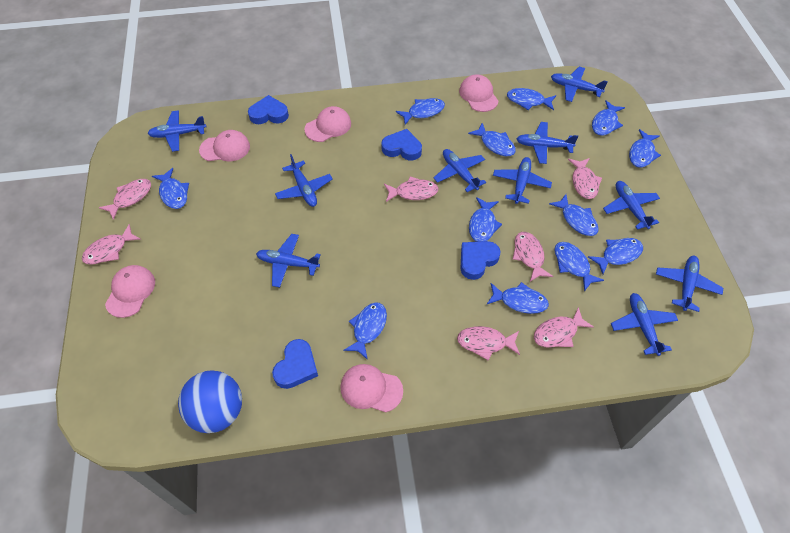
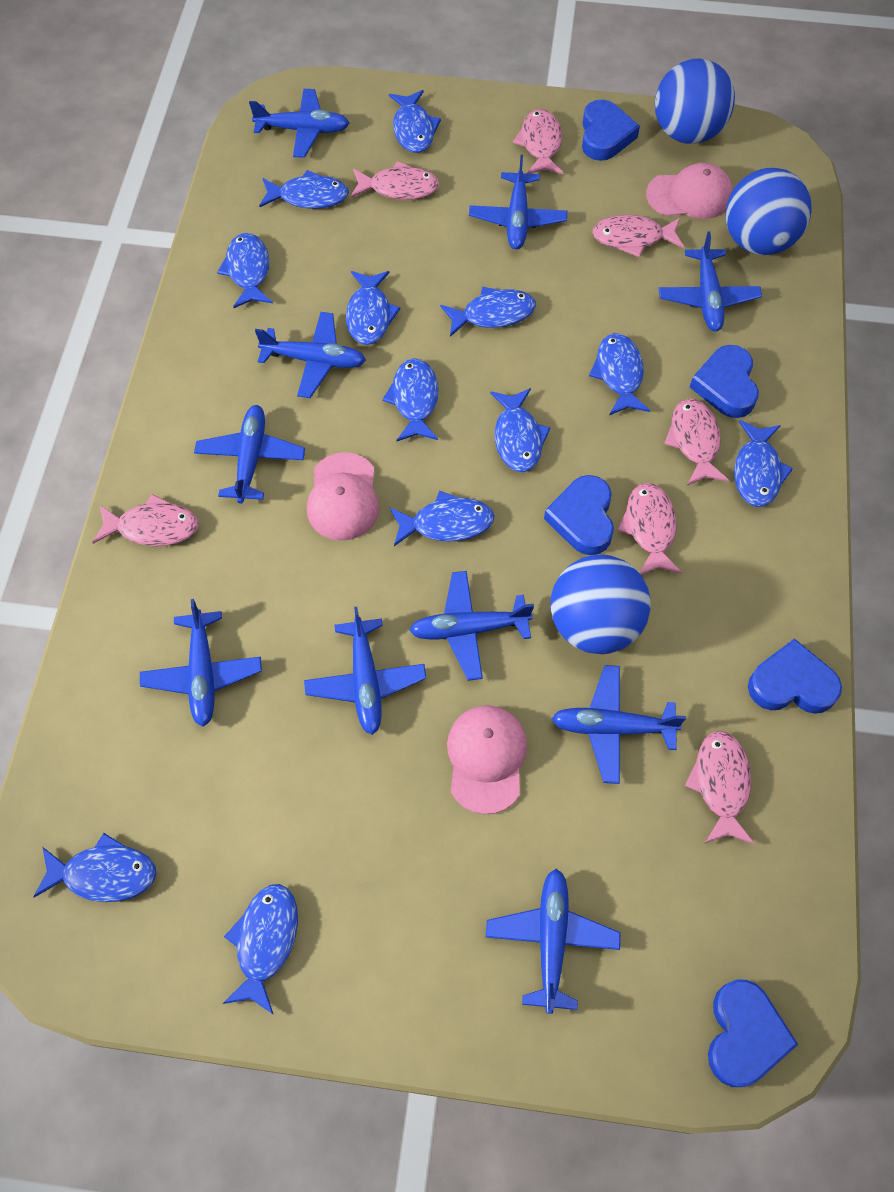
blue ball: [178,370,242,433] = 1 -> [551,555,651,654] [655,58,735,144] [725,168,812,255] = 3
blue heart: [248,95,289,124] [272,339,318,389] [381,129,422,160] [460,241,501,280] = 4 -> [544,475,614,555] [582,99,640,161] [690,345,759,418] [708,979,798,1087] [748,638,842,714] = 5
pink cap: [105,265,155,318] [199,130,250,161] [304,106,351,142] [340,364,403,412] [459,75,498,112] = 5 -> [307,452,379,541] [447,705,527,814] [646,163,733,219] = 3

